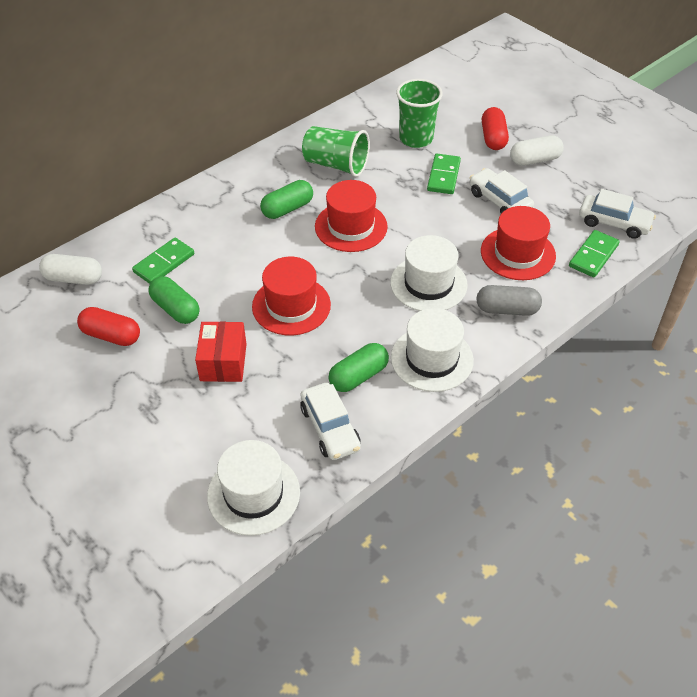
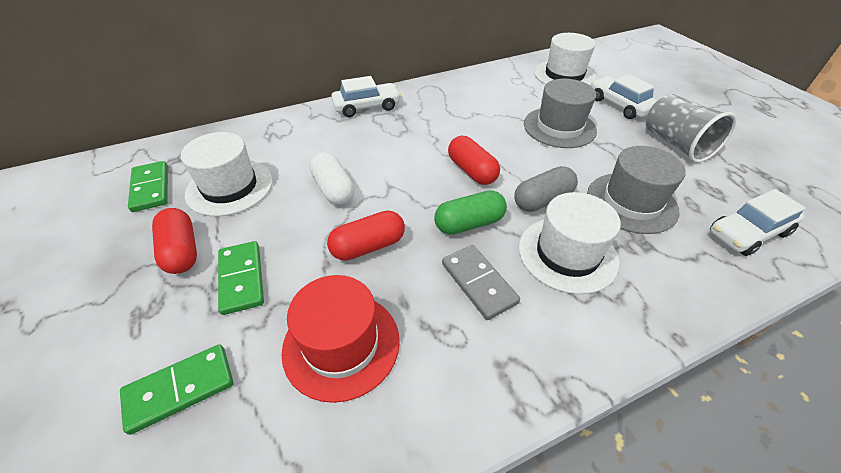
green capsule: [148,276,199,324] [260,180,313,219] [328,343,389,392] = 3 -> [434,190,507,235] = 1
green cup: [302,126,370,177] [396,79,443,148] = 2 -> none = 0
grey cup: none = 0 -> [646,94,736,163] = 1
grey domino: none = 0 -> [442,245,520,320] = 1
grey hat: none = 0 -> [524,79,597,148] [587,146,686,234] = 2
red box: [195,322,247,382] = 1 -> none = 0
red capsule: [77,307,140,346] [482,107,509,150] = 2 -> [152,208,197,274] [327,211,405,261] [448,136,500,185] = 3
red hat: [252,257,331,335] [315,180,388,252] [481,206,556,280] = 3 -> [282,275,400,403] = 1
white capsule: [39,254,102,285] [510,135,564,166] = 2 -> [309,152,355,205] = 1

